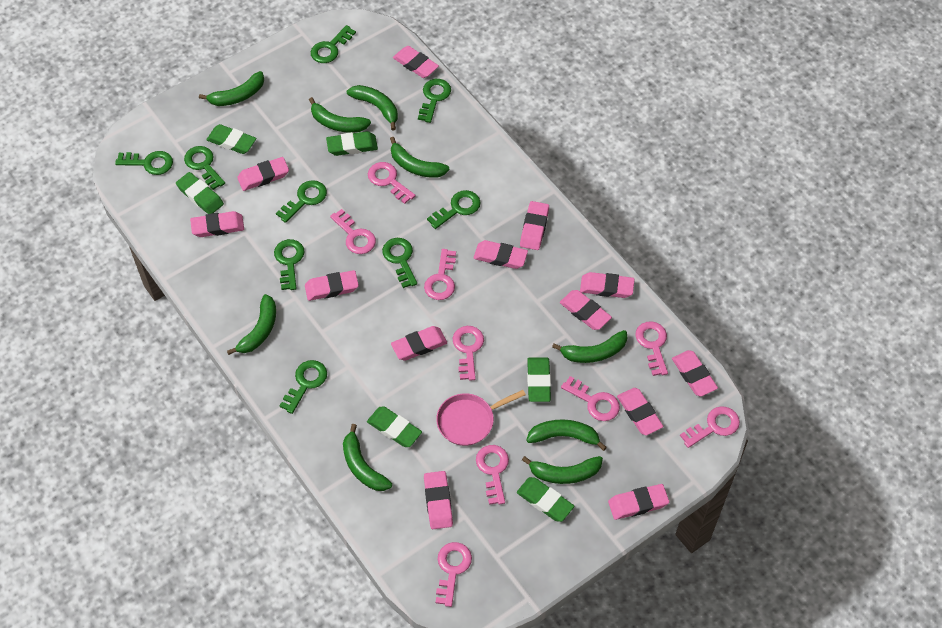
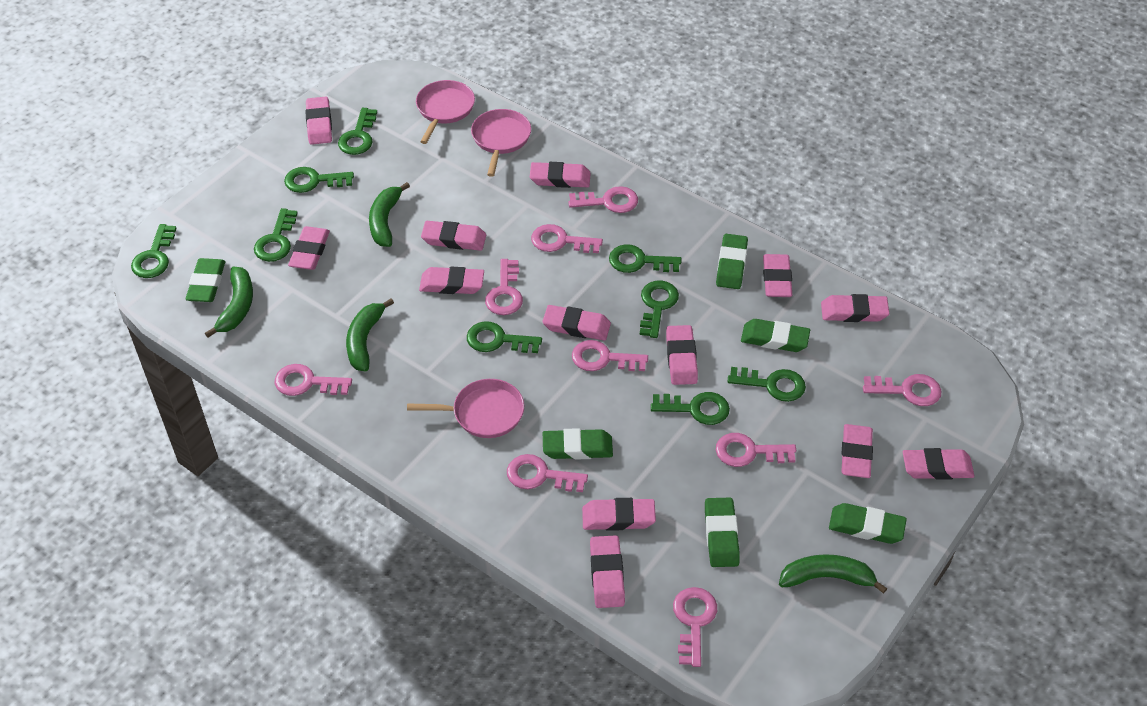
green banana: [199,71,264,106] [227,294,276,355] [309,97,371,133] [343,424,392,491] [347,85,398,131] [390,137,450,178] [522,456,603,484] [526,419,607,451] [552,330,628,363] = 9 -> [205,267,253,338] [346,299,394,372] [369,182,410,247] [779,554,887,594] = 4
pink pan: [436,390,526,446] = 1 -> [407,379,524,438] [416,80,475,144] [471,109,531,177] = 3

